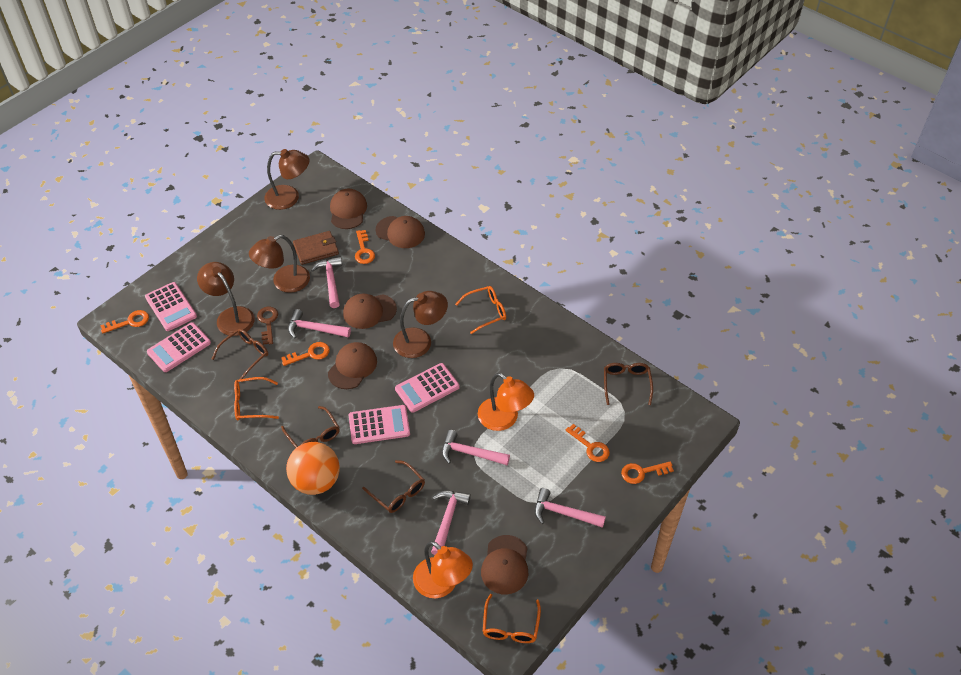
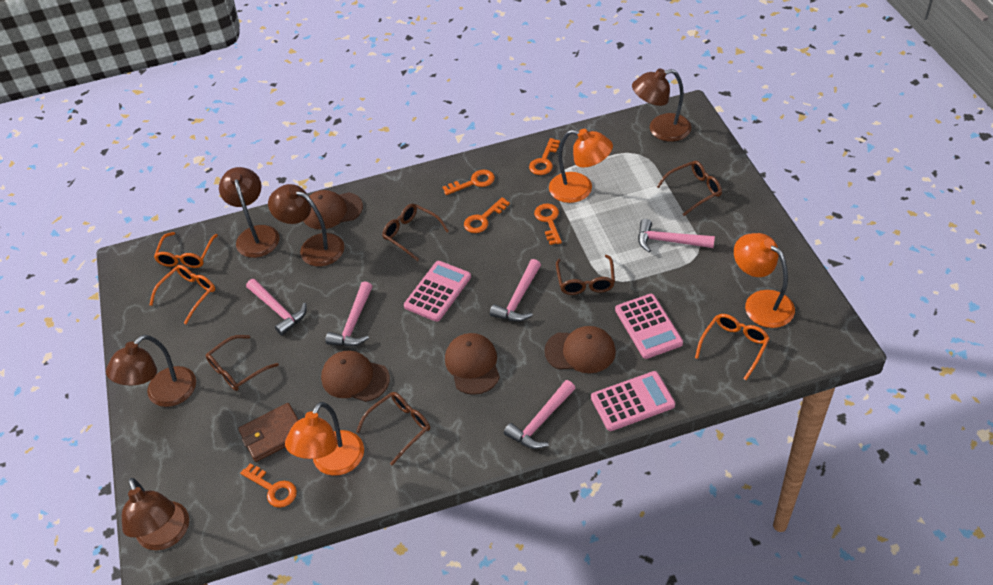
brown cap: [328,342,377,389] [330,188,367,229] [343,294,397,329] [376,216,425,248] [481,535,528,594] = 5 -> [303,190,363,230] [321,351,390,402] [445,333,500,395] [544,326,616,373] = 4
brown glasses: [212,329,268,379] [281,406,340,448] [362,460,425,513] [604,363,653,405] = 4 -> [206,335,279,391] [356,392,430,466] [382,204,449,261] [556,255,615,295] [657,161,722,216] = 5
brown key: [257,307,278,345] = 1 -> none = 0
brown lamp: [197,262,255,336] [249,235,310,293] [264,149,309,210] [393,291,448,358] = 4 -> [106,335,196,407] [122,478,189,550] [219,167,279,258] [268,184,344,266] [632,68,691,142] = 5
orange ball: [286,442,340,495] = 1 -> none = 0
orange lamp: [413,541,473,598] [478,373,534,431] = 2 -> [285,402,364,476] [549,129,613,203] [734,233,795,328] = 3
pink calculator: [145,282,197,331] [147,322,211,372] [349,405,410,444] [395,363,460,413] = 4 -> [404,261,471,322] [591,371,675,431] [615,294,683,359] = 3

